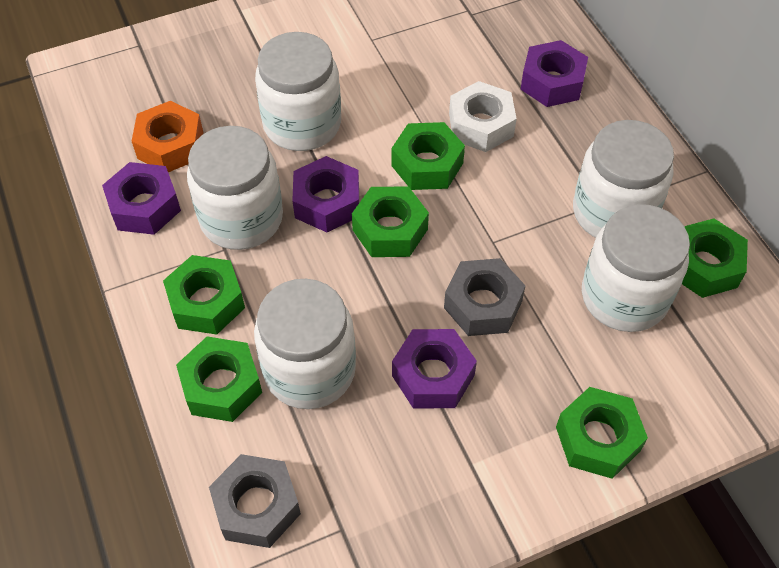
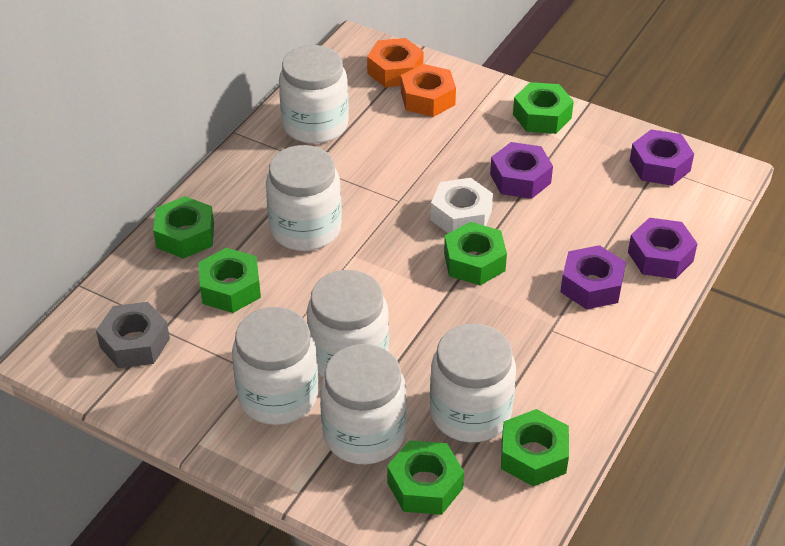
grey nut: [209,454,301,548] [444,258,526,336] = 2 -> [96,302,170,368] = 1
orange nut: [132,101,203,172] = 1 -> [367,38,424,87] [401,64,456,117] = 2
white jar: [187,126,283,250] [254,279,356,409] [255,32,341,151] [573,120,674,238] [582,204,690,332] = 5 -> [232,307,319,425] [266,145,342,251] [279,45,349,144] [307,270,389,377] [320,344,407,464] [430,323,516,442] = 6

